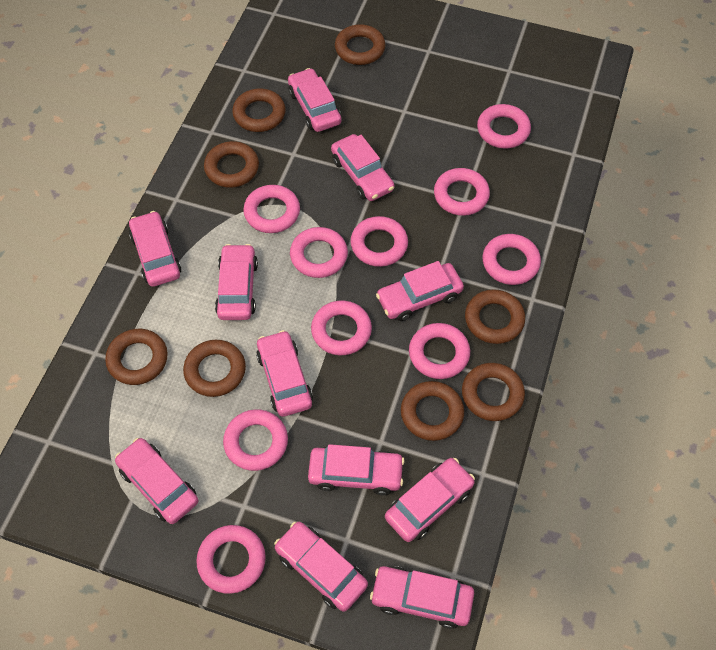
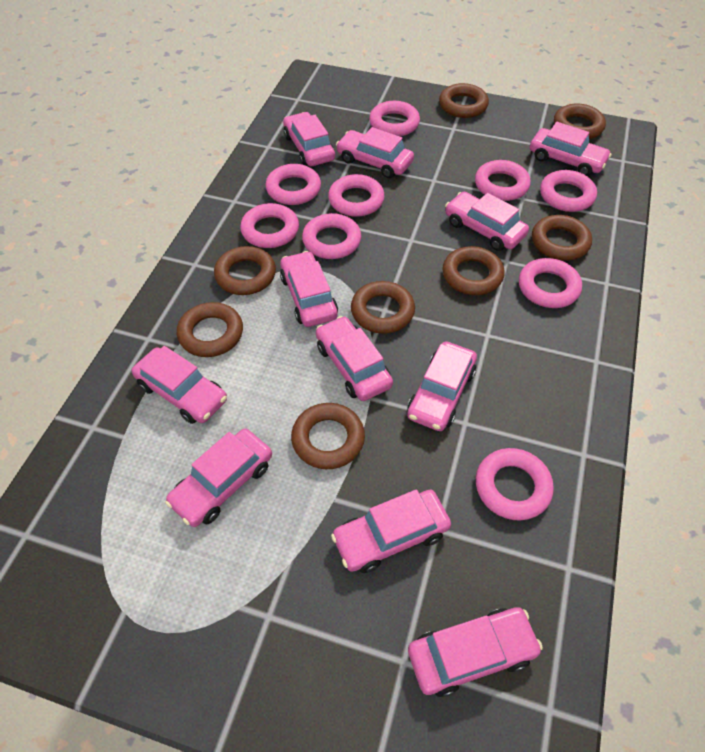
pink ring: [196,525,266,594] [223,409,288,471] [244,185,300,233] [290,227,348,278] [311,300,372,355] [351,216,408,267] [409,323,470,379] [434,168,490,216] [477,104,531,148] [482,234,541,285] = 10 -> [240,203,299,248] [265,164,321,205] [302,213,361,259] [328,174,385,217] [369,101,420,136] [475,160,531,201] [476,448,554,521] [519,258,582,308] [540,170,597,212] = 9

